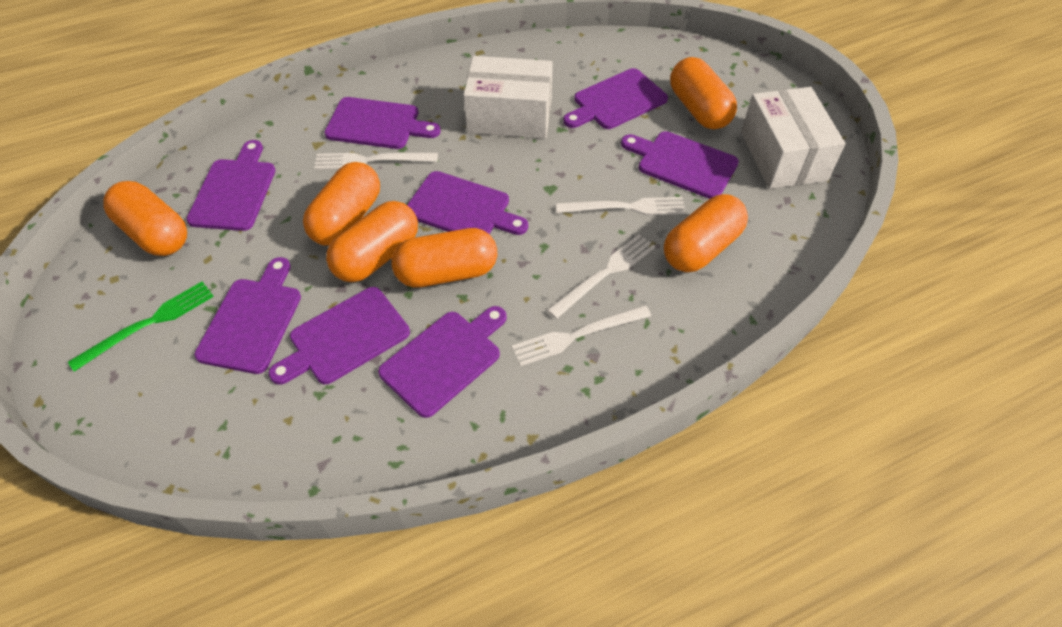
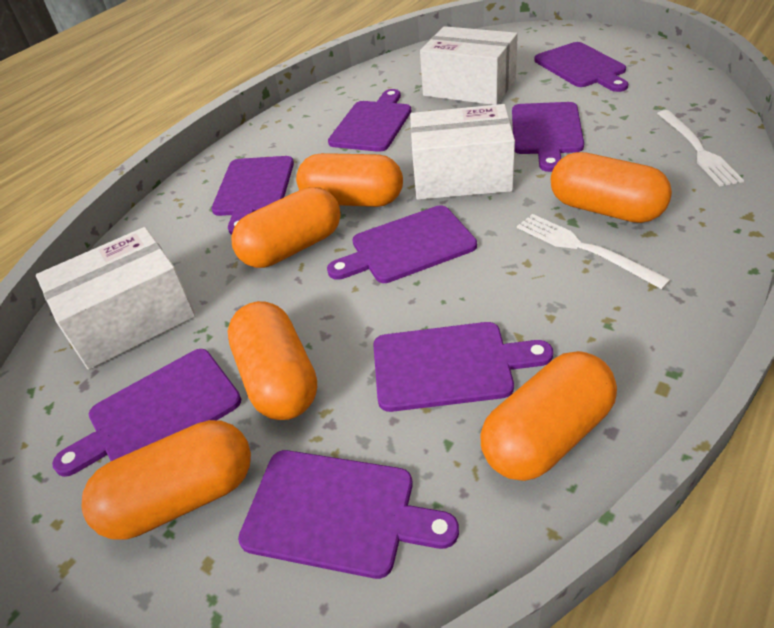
green fork: [68,281,214,371] = 1 -> none = 0
white box: [463,56,553,138] [741,87,846,189] = 2 -> [36,227,196,370] [410,104,515,200] [420,26,518,105] = 3
white fork: [314,153,438,170] [512,305,651,366] [547,234,655,319] [556,197,686,215] = 4 -> [517,214,671,289] [657,110,744,186] = 2

